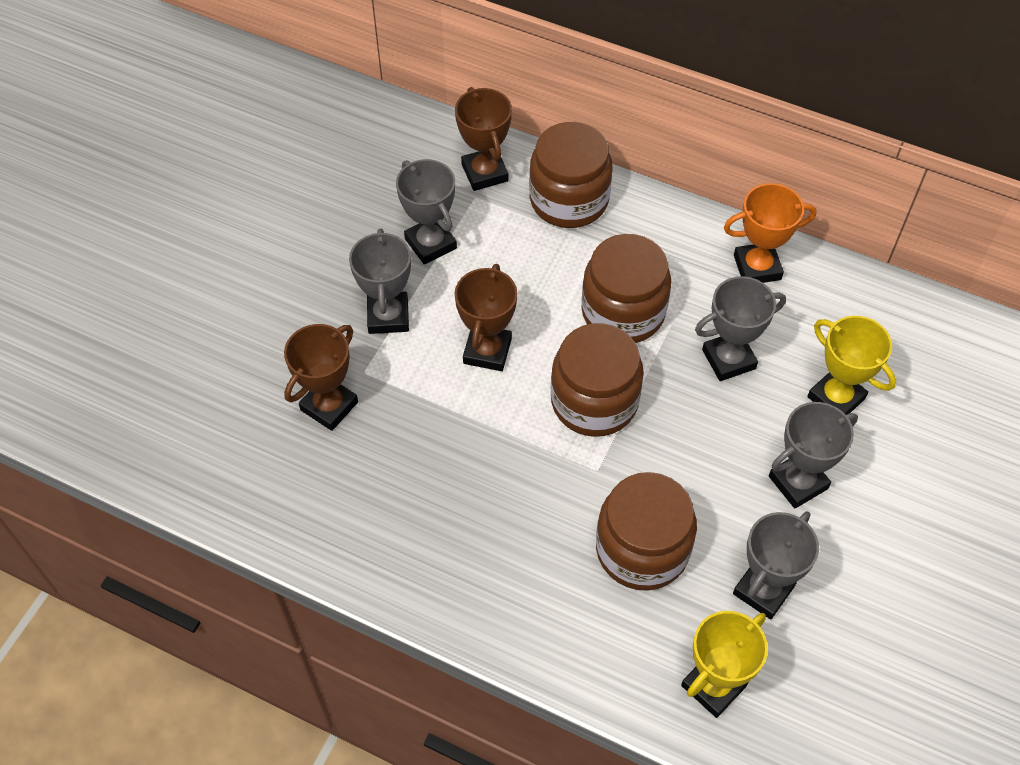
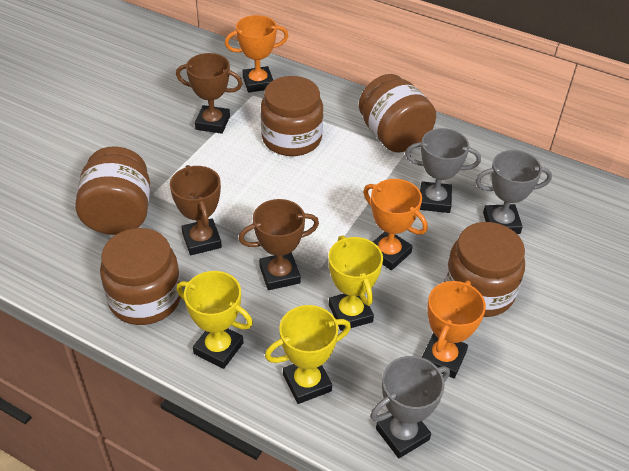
brown jar: [529,122,613,228] [551,323,644,437] [581,234,671,343] [596,472,697,591] = 4 -> [75,146,150,235] [100,228,181,325] [261,76,323,156] [359,74,436,152] [444,222,525,317] = 5
grey trophy: [349,228,411,334] [396,159,457,264] [695,276,786,381] [733,512,819,619] [769,402,858,508] = 5 -> [370,356,450,458] [405,128,481,213] [475,150,552,234] = 3
orange trophy: [724,183,817,283] = 1 -> [225,15,288,93] [363,179,428,270] [422,281,486,378] = 3
yellow trophy: [681,611,768,718] [807,316,896,415] = 2 -> [177,271,253,369] [265,305,351,404] [329,236,383,331] = 3

